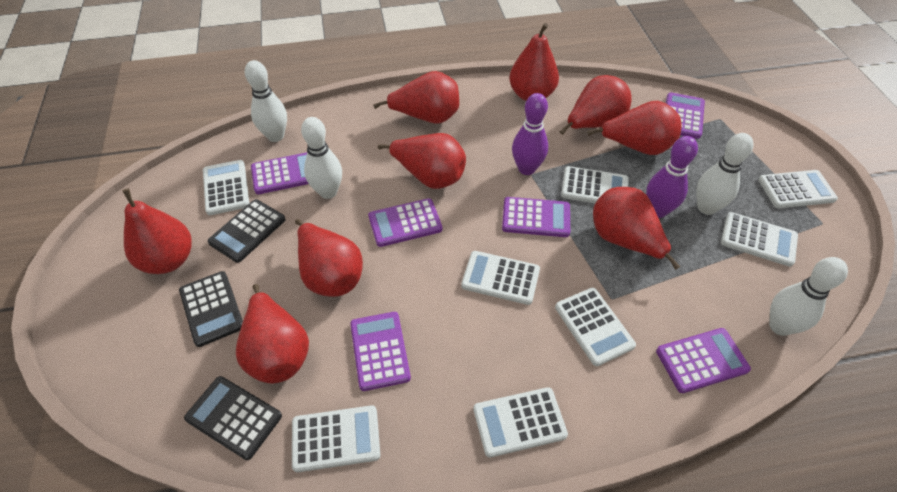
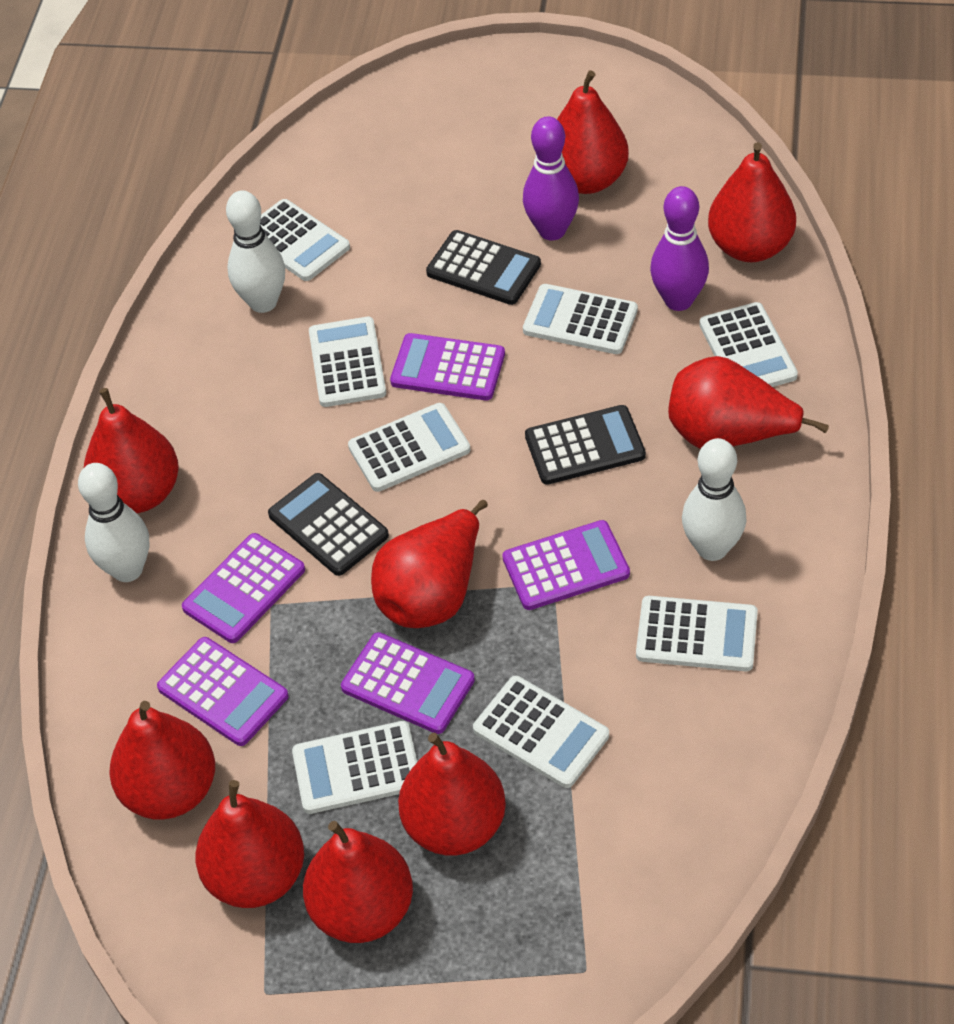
purple calculator: [251,152,309,194] [350,312,411,391] [368,198,442,247] [502,197,570,237] [656,328,751,393] [666,93,705,139] = 6 -> [157,637,289,746] [182,533,305,643] [341,632,475,734] [390,333,505,400] [502,520,630,610] = 5
white bowling pin: [245,60,287,142] [301,117,342,199] [697,133,754,215] [769,257,848,336] = 4 -> [78,463,149,582] [226,190,285,313] [682,438,747,561] = 3

